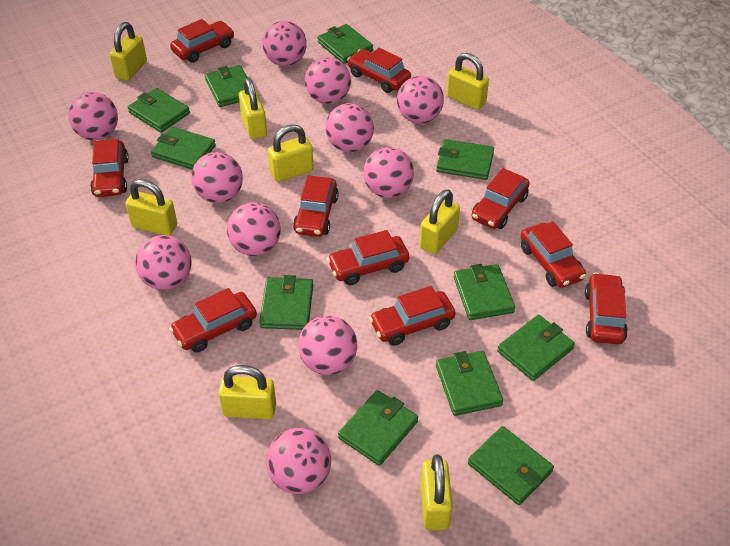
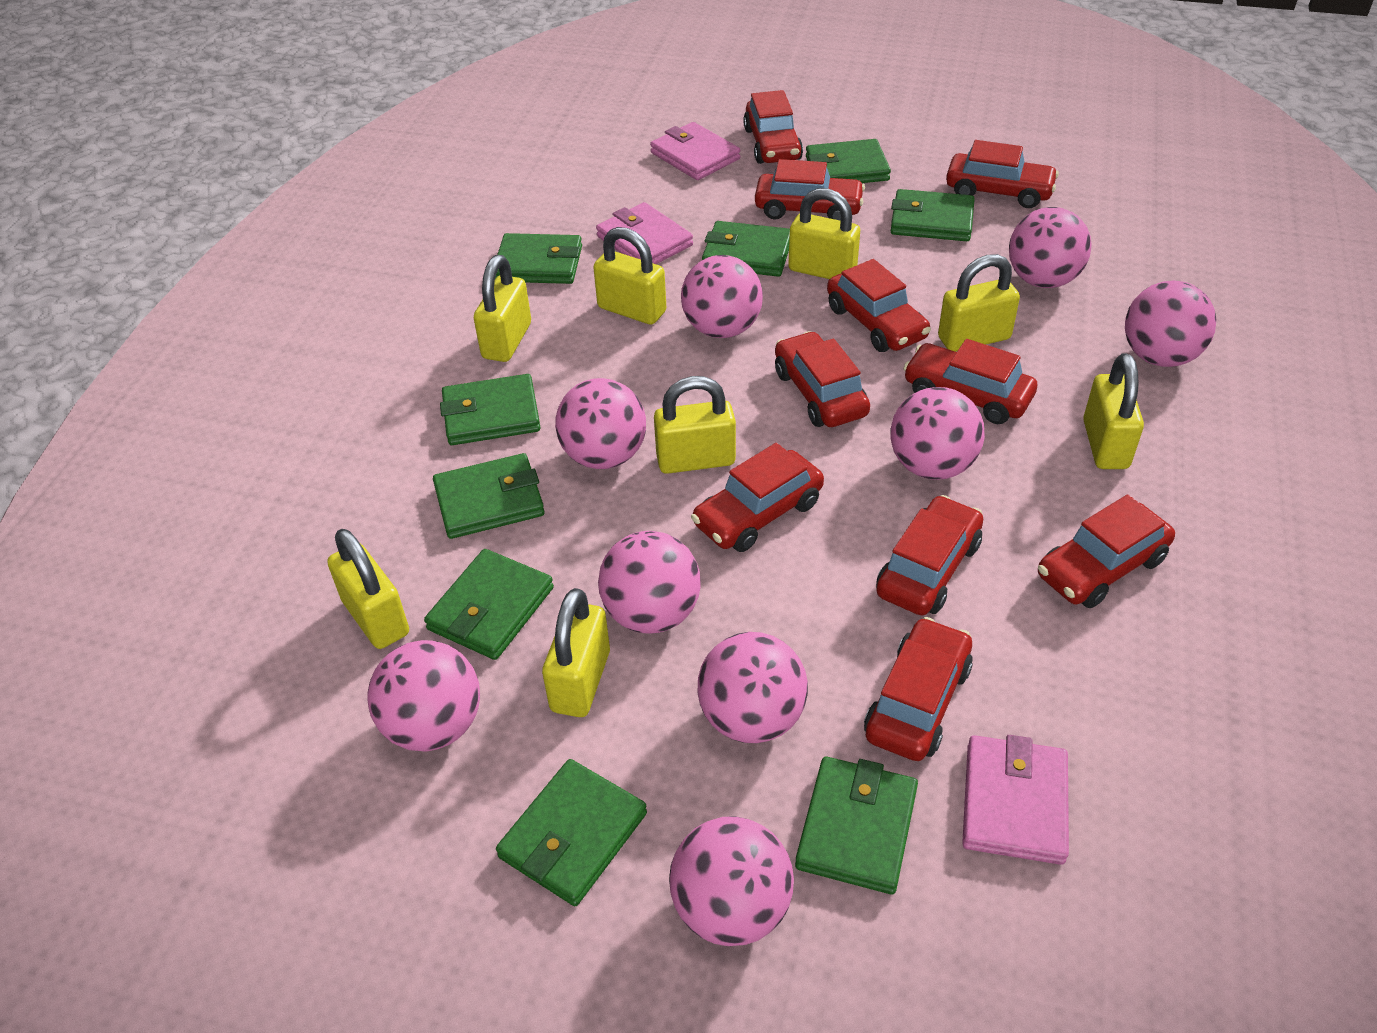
green wallet: [128,88,190,133] [151,127,216,170] [205,65,248,107] [259,275,313,330] [318,24,373,64] [338,390,418,466] [436,139,494,180] [436,351,503,416] [454,264,515,320] [468,426,554,505] [497,315,575,381] = 11 -> [424,549,554,660] [433,453,545,539] [440,374,540,445] [495,233,582,284] [496,759,647,906] [702,221,790,277] [795,757,918,894] [806,139,891,183] [891,189,975,241] = 9
pink ball: [68,92,118,141] [135,235,192,290] [191,152,243,203] [227,203,281,256] [262,21,307,66] [266,428,331,494] [298,315,357,375] [305,57,351,104] [325,103,374,152] [363,147,414,198] [397,76,444,124] = 11 -> [368,640,480,752] [555,378,646,469] [598,531,701,633] [669,816,794,946] [681,255,763,338] [698,632,808,743] [890,387,985,480] [1009,207,1092,288] [1125,280,1216,367] = 9
pink wallet: none = 0 -> [596,202,693,264] [650,122,740,180] [962,735,1069,865] = 3

